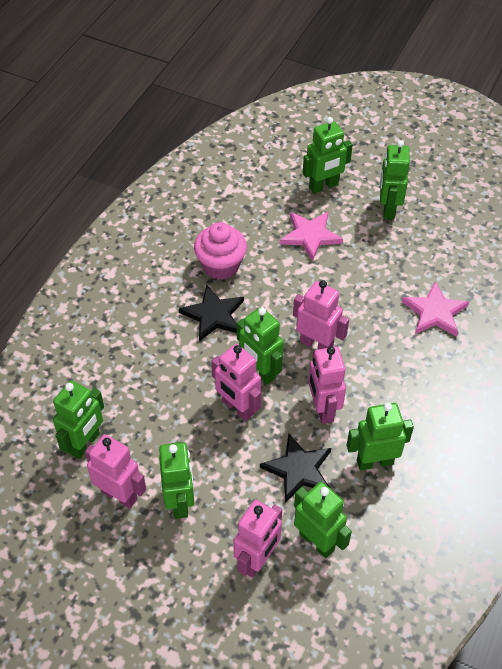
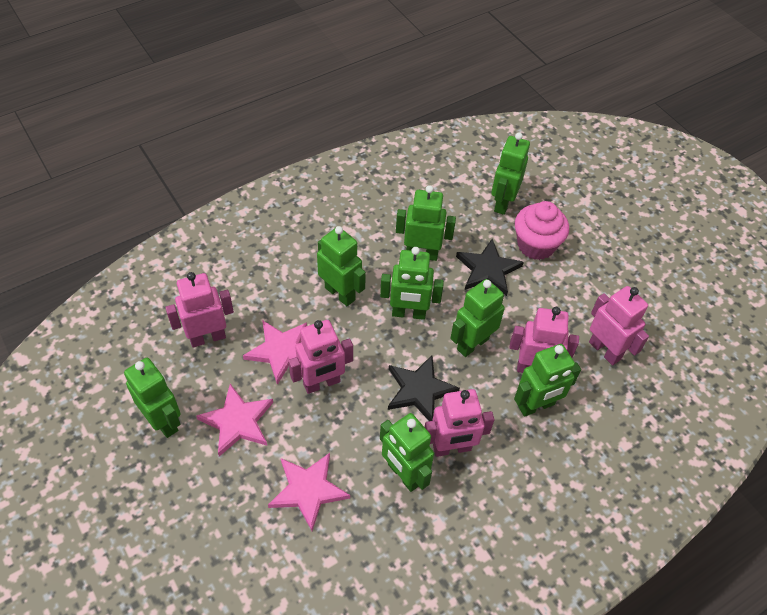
green robot: [53,380,104,459] [159,442,194,519] [237,307,284,385] [294,482,352,558] [303,117,353,193] [347,403,414,471] [380,140,410,220] = 7 -> [124,358,181,438] [317,226,366,306] [380,247,444,320] [380,413,434,492] [396,185,456,261] [450,279,505,357] [491,132,530,215] [514,344,581,417] = 8
pink star: [280,212,343,261] [402,281,469,337] = 2 -> [196,384,273,457] [243,320,307,385] [268,453,350,531] = 3

